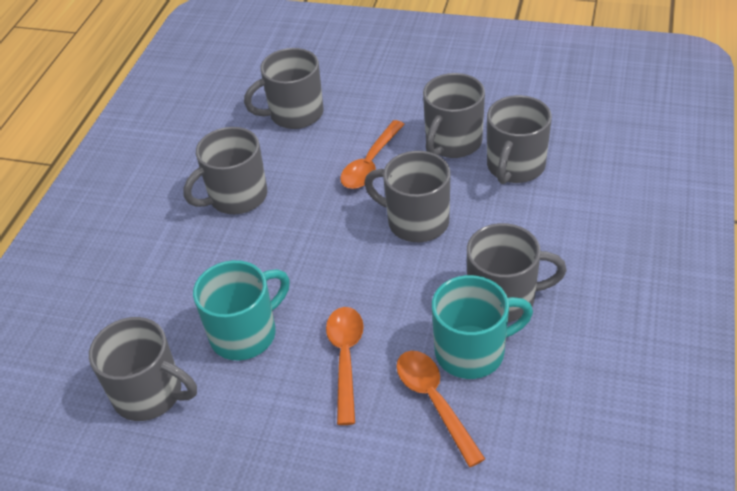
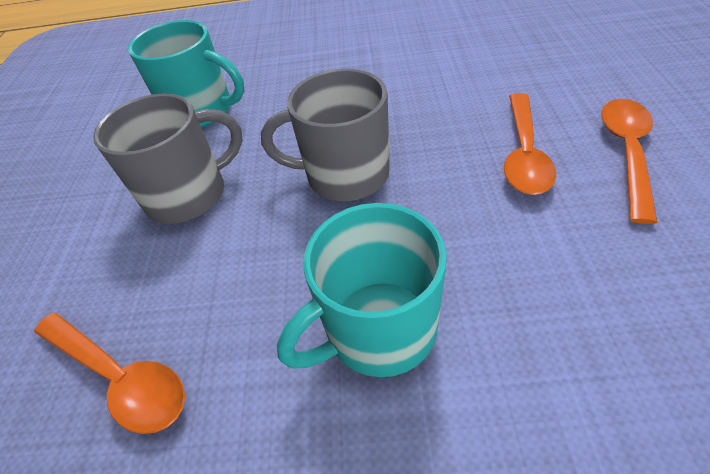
grey mug: [89,317,197,421] [183,127,267,214] [244,48,324,129] [364,151,451,242] [423,73,485,158] [467,223,567,322] [487,95,552,184] = 7 -> [93,94,243,224] [261,69,390,201] = 2

